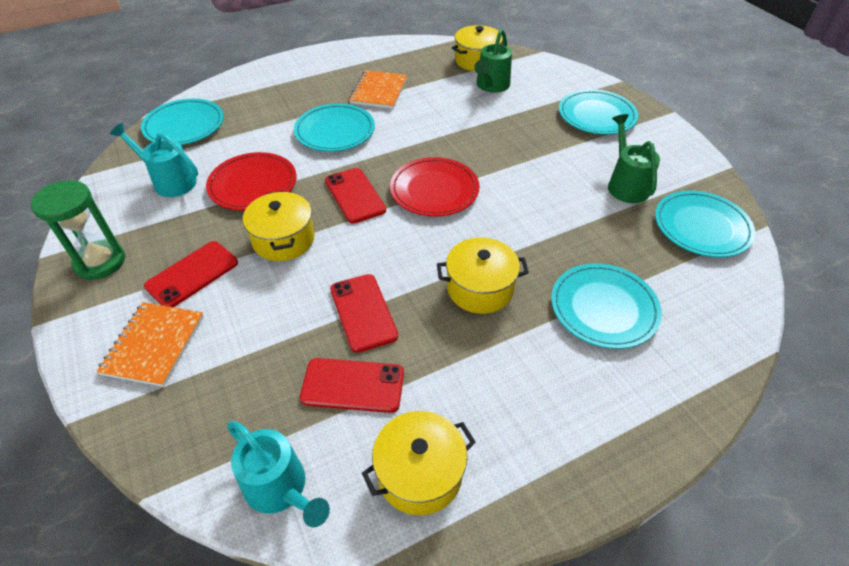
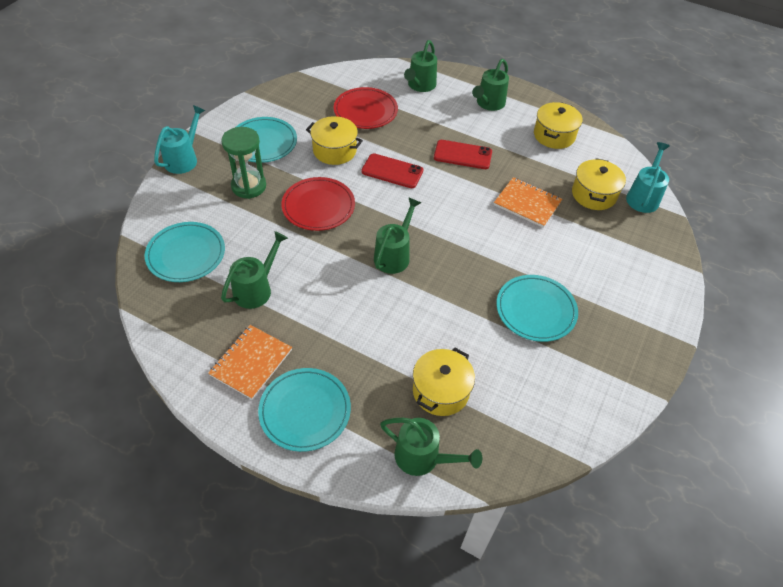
green watering can: [474,29,512,93] [608,114,660,203] = 2 -> [221,231,288,309] [374,197,421,274] [380,418,482,476] [404,40,437,92] [472,59,509,111] = 5
red phone: [144,241,238,307] [300,358,404,413] [325,168,386,224] [330,274,398,353] = 4 -> [361,153,423,188] [434,140,492,169] = 2
turquoise plate: [141,99,224,145] [294,104,375,152] [551,263,662,349] [559,89,638,135] [655,190,755,257] = 5 -> [145,222,225,282] [236,117,297,163] [258,368,351,452] [496,275,578,342] = 4

